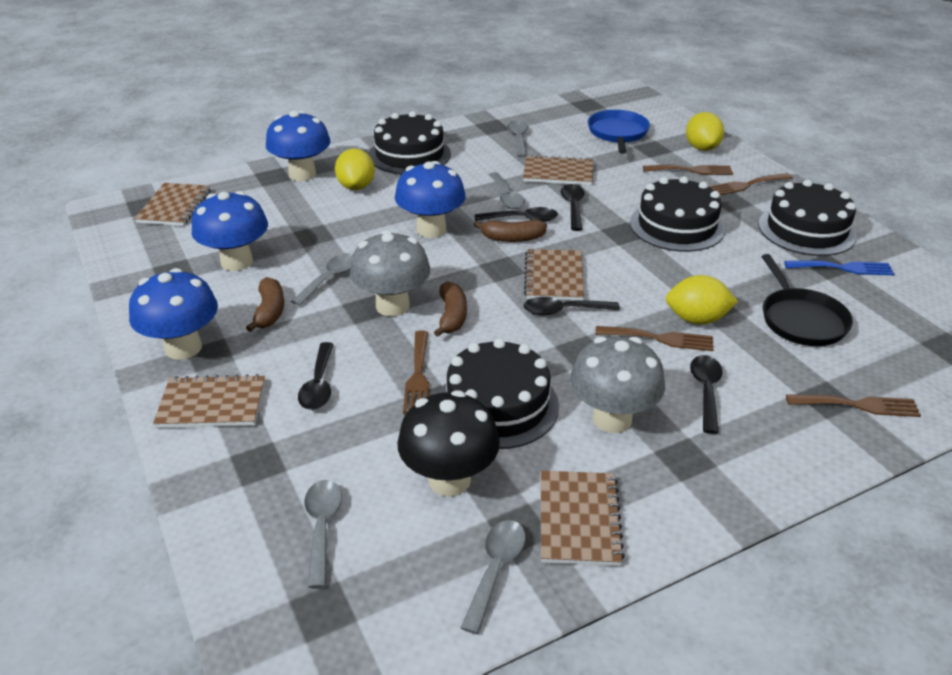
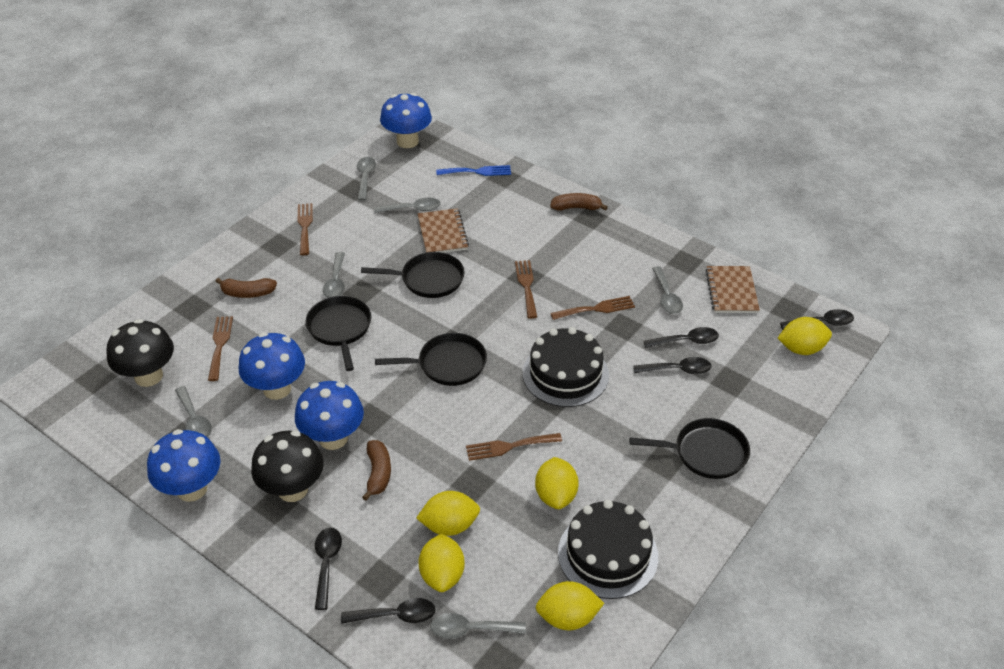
black cake: [369,111,451,174] [440,338,559,449] [630,176,725,252] [758,180,857,256] = 4 -> [523,327,609,407] [558,500,658,599] = 2
black mushroom: [397,390,500,497] = 1 -> [106,319,174,387] [251,431,324,502] = 2
black pan: [761,254,853,346] = 1 -> [306,296,371,371] [361,252,465,298] [375,333,487,386] [630,418,750,479] = 4
blue pan: [588,110,650,154] = 1 -> none = 0
brown notebook: [134,183,210,226] [153,374,265,428] [523,155,593,185] [524,249,584,301] [541,471,625,566] = 5 -> [418,208,469,253] [705,266,760,313] = 2
grey mushroom: [350,230,430,316] [570,336,665,433] = 2 -> none = 0
grey spoon: [291,253,353,306] [304,480,342,588] [461,520,526,634] [489,172,525,209] [507,120,528,157] = 5 -> [175,386,212,438] [323,252,345,298] [357,157,376,201] [374,198,441,213] [430,613,526,639] [652,266,683,314] = 6
yellow lemon: [335,149,375,190] [666,275,738,324] [686,112,724,151] = 3 -> [416,491,480,536] [418,534,465,592] [535,457,579,509] [536,581,604,630] [778,317,832,355] = 5

